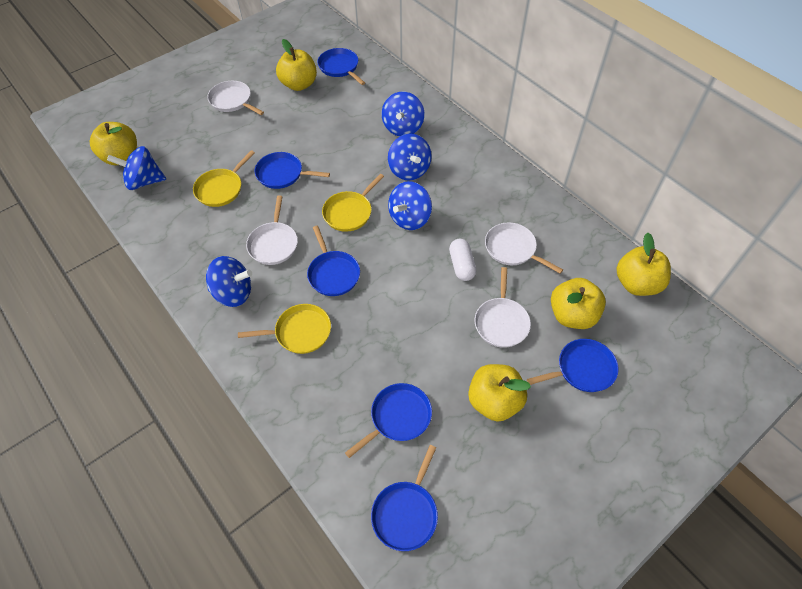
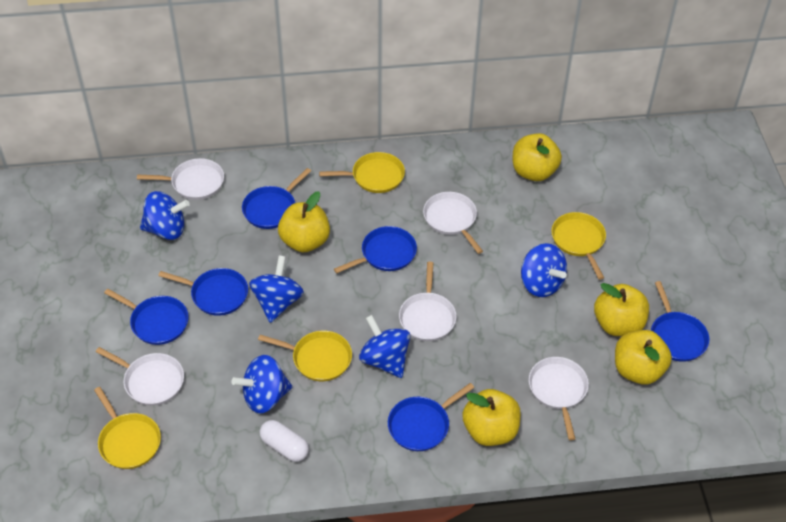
white pan: [207,81,264,115] [246,195,298,265] [475,267,531,348] [485,222,563,274] = 4 -> [96,347,184,406] [137,158,224,200] [399,262,457,341] [423,192,483,254] [529,357,589,440] = 5
yellow pan: [193,150,255,207] [238,304,331,354] [322,174,384,232] = 3 -> [94,387,161,469] [258,331,352,381] [319,152,405,193] [551,212,606,280] = 4

